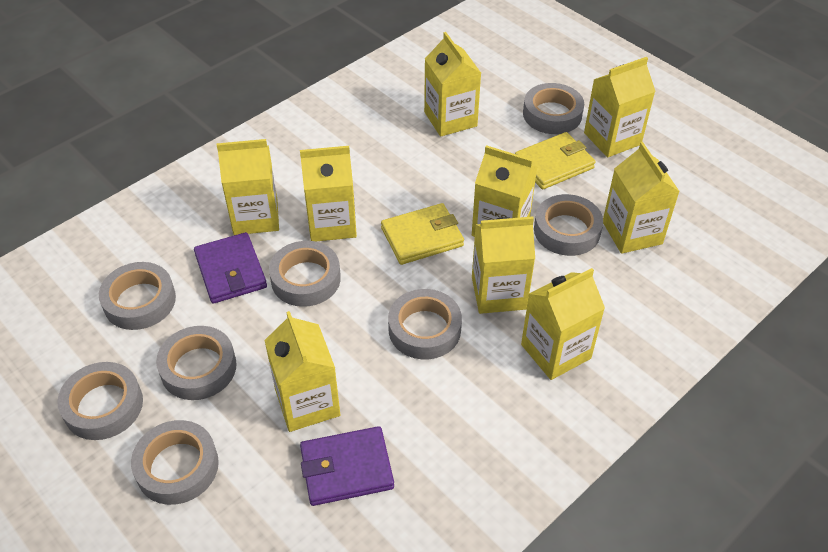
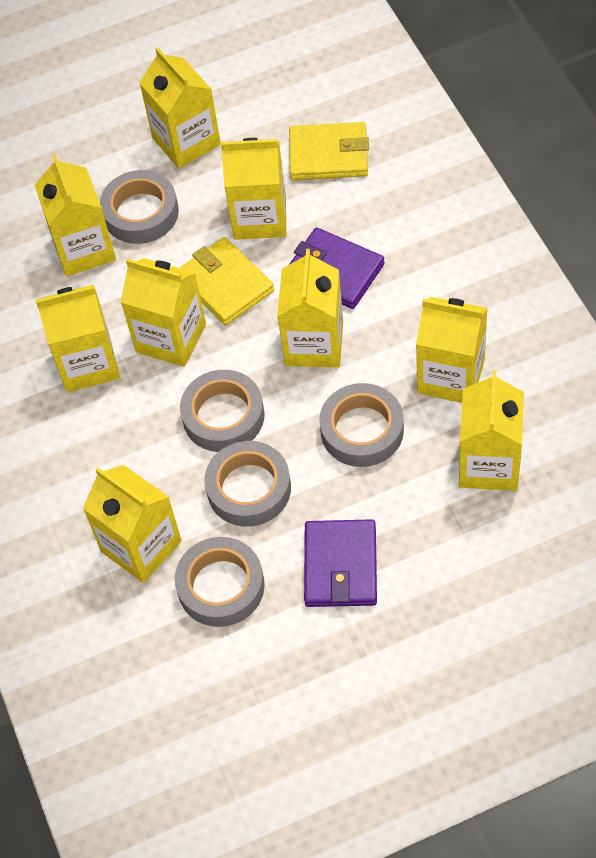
grey tape: [57,362,143,440] [99,262,176,330] [131,420,219,505] [156,326,237,400] [269,241,341,307] [388,289,462,360] [523,83,584,134] [534,194,603,256] = 8 -> [100,170,179,244] [175,537,265,627] [180,370,264,452] [204,441,291,527] [319,383,404,467] = 5

